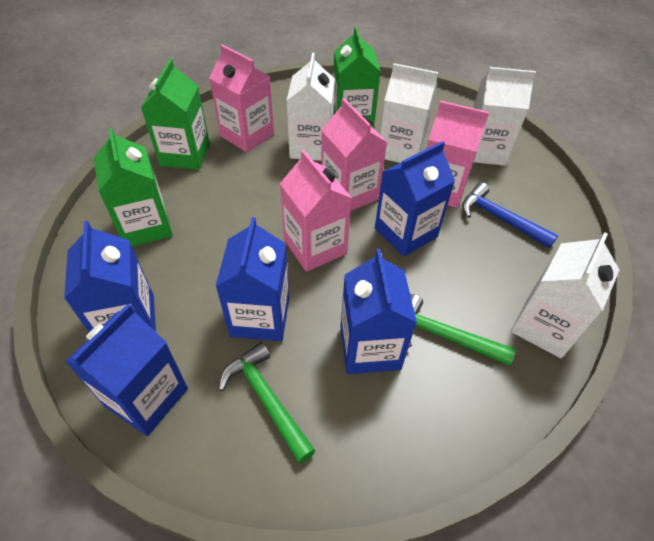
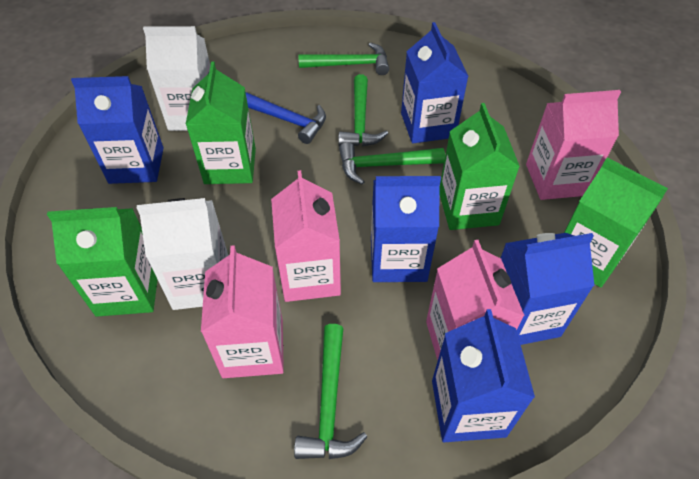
green carton: [94,127,173,247] [141,59,210,170] [333,26,381,129] = 3 -> [47,207,158,317] [186,62,256,184] [439,103,520,230] [564,158,668,287] = 4
green hammer: [218,342,315,463] [408,294,516,366] = 2 -> [294,324,367,459] [298,42,389,75] [338,74,388,147] [339,142,445,185] = 4
white carton: [287,53,335,161] [380,63,438,163] [473,67,536,166] [511,232,619,358] = 4 -> [137,198,228,310] [143,26,210,131] = 2

